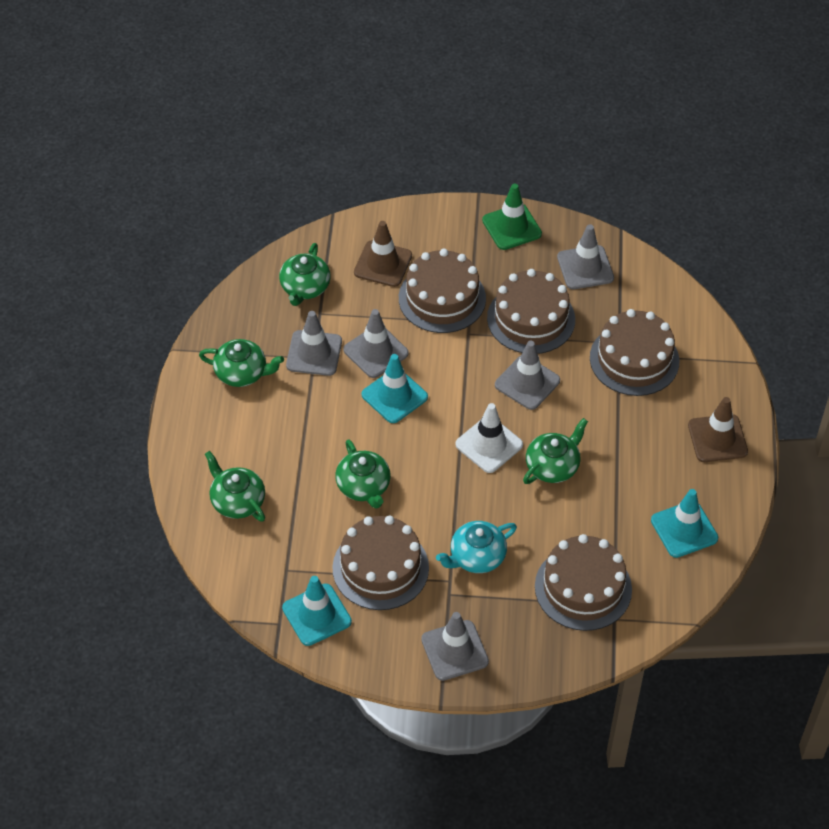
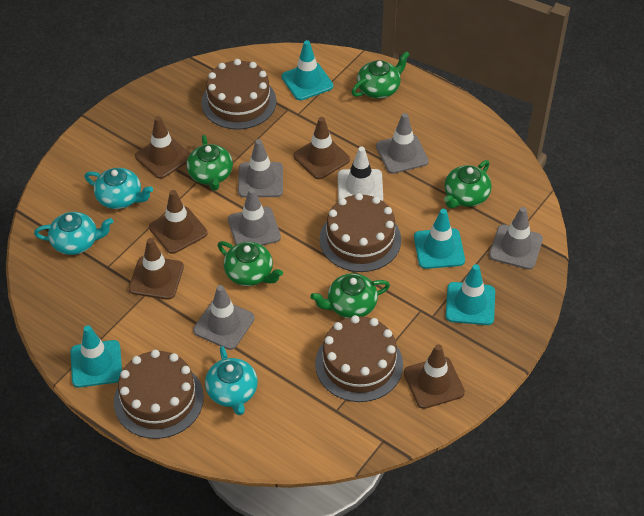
brown cake: [332,515,429,610] [399,249,486,333] [487,269,575,354] [535,534,632,631] [590,309,679,396] = 5 -> [114,350,204,439] [201,59,276,129] [315,315,403,402] [320,193,401,272] = 4
brown traffic cone: [354,221,412,287] [688,397,748,462] = 2 -> [129,238,184,300] [135,116,190,179] [149,190,207,254] [293,117,350,179] [404,344,465,409] = 5
green traffic cone: [482,184,542,250] = 1 -> none = 0
turquoise teapot: [436,521,517,573] = 1 -> [34,212,113,255] [84,168,153,209] [205,346,258,415] = 3
turquoise traffic cone: [282,576,352,646] [362,354,428,423] [651,489,718,558] = 3 -> [70,325,122,388] [282,40,333,100] [414,209,465,269] [446,264,495,325] = 4

